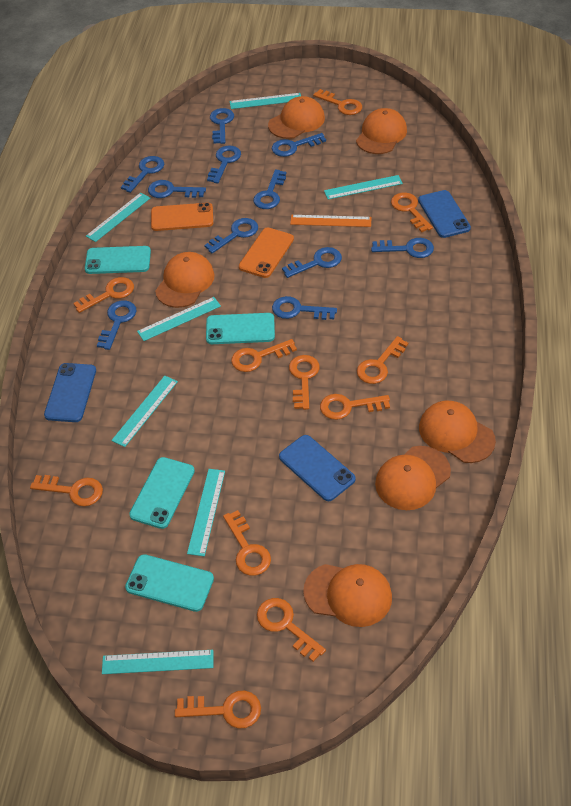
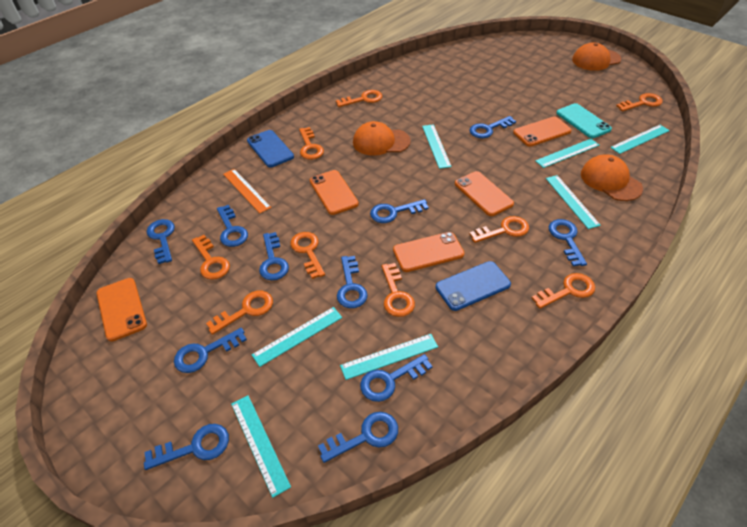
blue phone: [44,363,96,422] [279,435,356,501] [418,190,471,238] = 3 -> [247,130,294,168] [436,261,511,311] = 2
orange cap: [155,252,214,308] [268,96,325,139] [303,564,392,627] [356,108,407,154] [375,446,451,510] [419,401,496,463] = 6 -> [353,121,411,156] [572,42,621,71] [581,154,643,201] = 3
orange key: [30,475,103,506] [73,277,134,313] [175,690,261,729] [223,510,271,576] [231,339,297,372] [257,598,326,662] [289,355,320,410] [313,89,362,115] [320,394,390,420] [357,336,408,384] [391,193,433,233] = 11 -> [192,235,230,280] [206,291,273,335] [290,232,325,279] [299,127,324,160] [336,90,382,107] [381,263,415,317] [469,216,529,243] [532,273,595,309] [616,93,663,111] = 9
orange phone: [151,203,213,231] [239,227,294,278] = 2 -> [96,278,147,342] [310,170,359,215] [393,232,464,272] [455,171,514,216] [513,116,572,147] = 5
turquoise phone: [85,246,151,274] [125,554,214,612] [129,457,195,529] [206,313,275,344] = 4 -> [557,103,612,138] = 1

